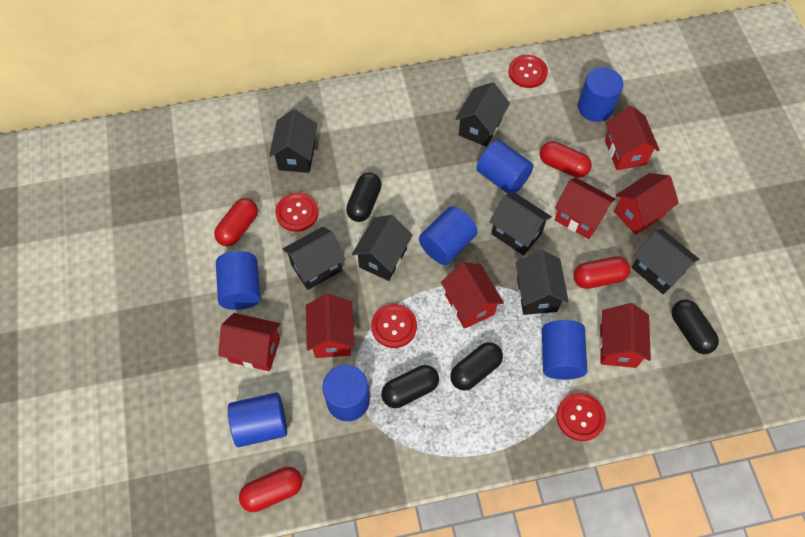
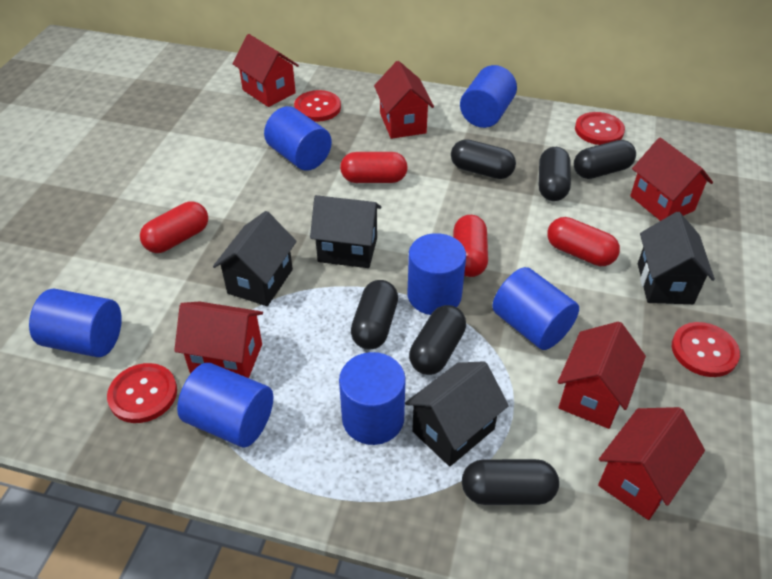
black capsule: [346,172,381,222] [381,365,439,408] [450,342,503,391] [671,300,719,354] = 4 -> [351,280,398,350] [409,305,466,375] [451,139,516,179] [462,459,559,505] [539,147,571,201] [574,140,636,179] = 6
black house: [269,109,317,173] [283,227,346,290] [352,215,413,281] [455,82,510,147] [489,192,552,256] [516,250,569,315] [632,229,699,294] = 7 -> [213,211,297,306] [310,195,381,268] [405,361,509,467] [638,212,715,304] = 4
red house: [218,313,280,371] [306,294,354,358] [441,262,504,329] [555,177,615,239] [599,303,651,368] [605,106,660,170] [614,173,679,235] = 7 -> [174,302,263,378] [233,34,299,107] [374,61,434,139] [558,321,646,429] [598,407,705,520] [630,138,713,221] = 6

